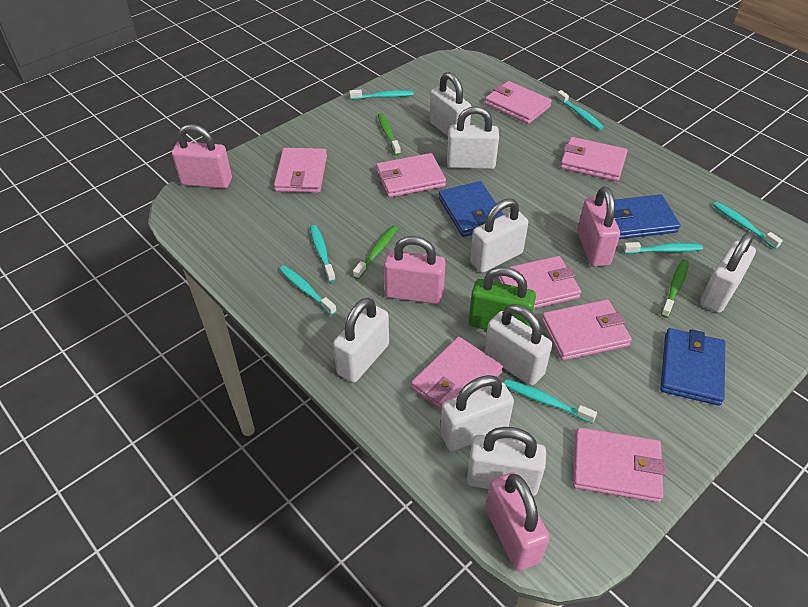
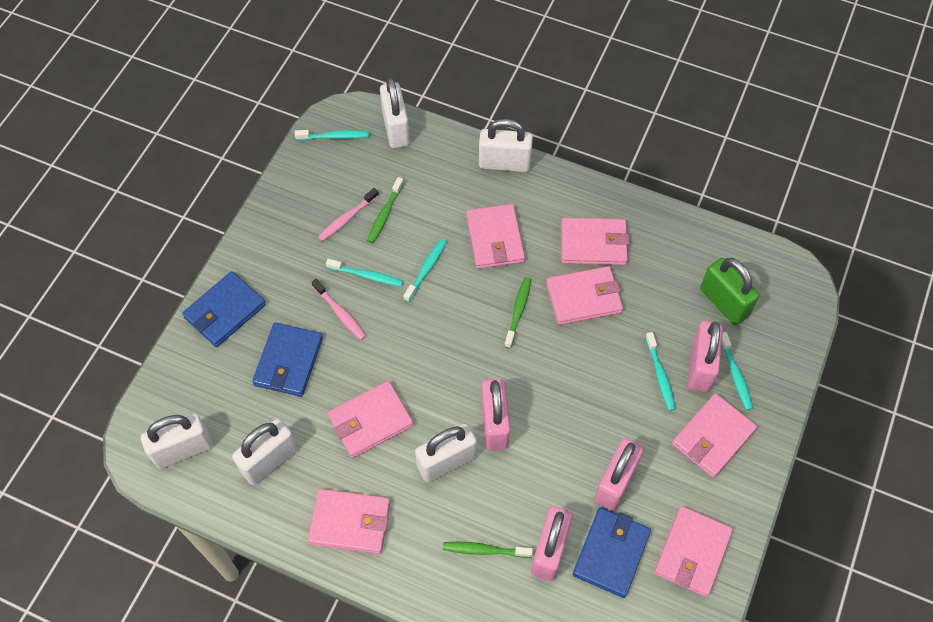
pink toothbrush: none = 0 -> [312,279,366,340] [318,188,379,241] = 2
pink wallet: [274,148,327,193] [376,153,446,198] [411,337,503,410] [485,81,552,124] [497,256,581,309] [541,300,632,361] [560,137,628,181] [573,427,666,503] = 8 -> [308,489,390,554] [328,381,413,458] [466,204,525,269] [546,266,623,325] [561,218,629,265] [654,506,733,597] [672,393,757,478] = 7
turquoise toothbrush: [279,265,337,315] [310,225,336,282] [350,90,414,100] [504,379,597,424] [556,90,604,130] [623,242,703,254] [713,202,783,249] = 7 -> [295,130,369,140] [326,259,403,287] [403,238,447,302] [645,332,676,411] [722,332,753,410] = 5
white padlock: [333,297,389,383] [430,72,471,136] [440,375,514,451] [447,106,499,169] [467,427,546,496] [470,198,528,273] [484,304,552,386] [700,232,756,313] = 8 -> [141,413,212,469] [232,419,297,485] [380,78,410,148] [415,424,477,482] [479,119,533,172] = 5

